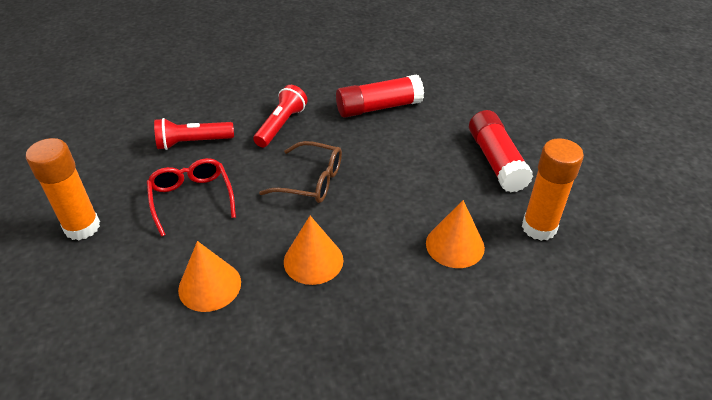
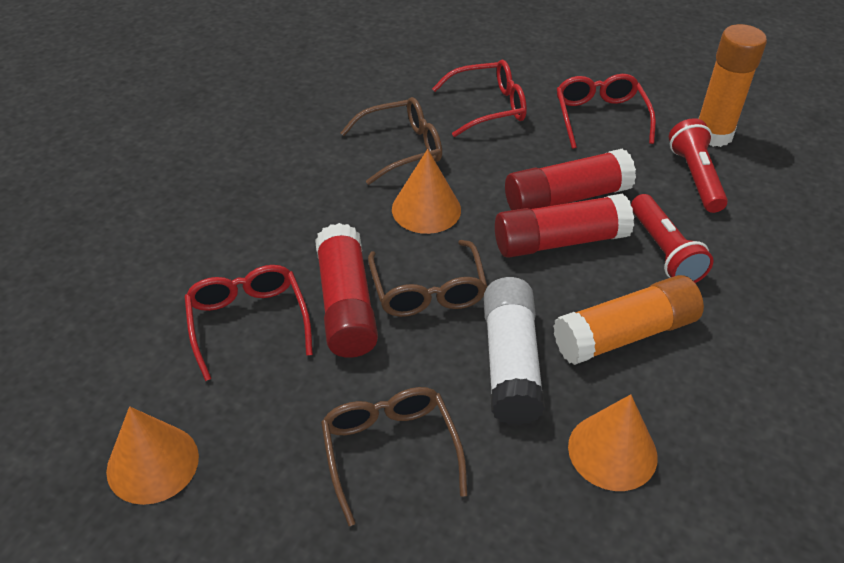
brown glasses: [259,141,342,203] = 1 -> [321,387,467,526] [341,97,442,185] [368,240,487,317] = 3
red glasses: [147,158,236,237] = 1 -> [184,265,313,381] [432,60,527,137] [557,74,656,149] = 3
red glue stick: [336,75,424,118] [469,110,533,193] = 2 -> [315,223,378,358] [495,194,634,258] [505,149,636,210] = 3
white glue stick: none = 0 -> [484,277,545,425] = 1

